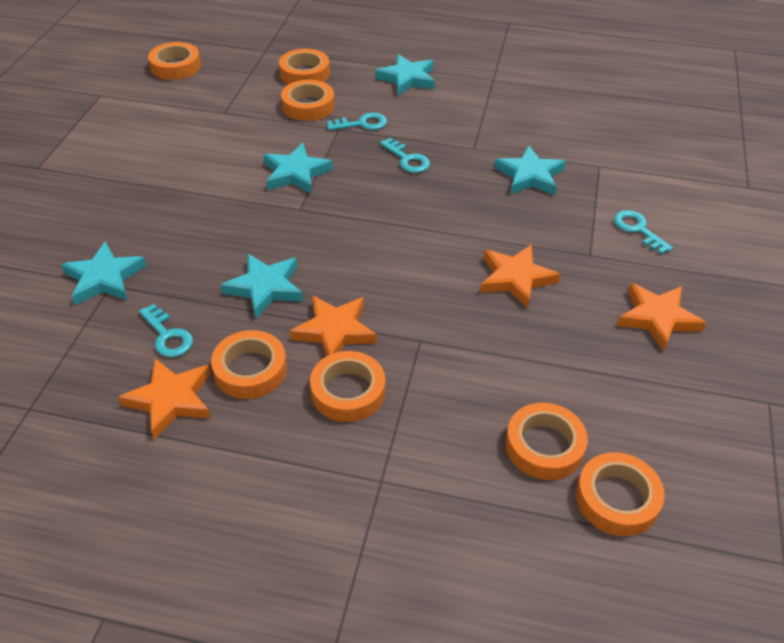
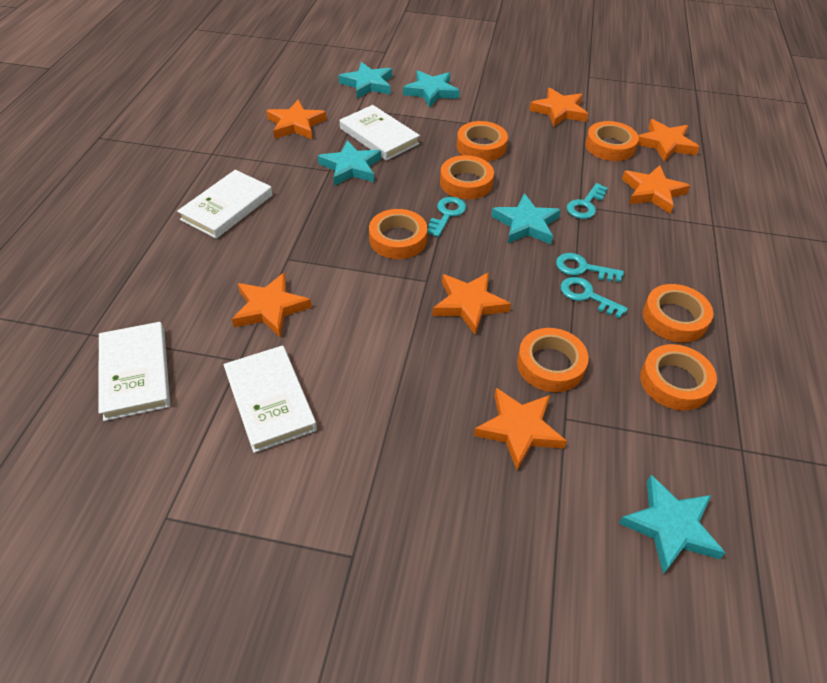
orange star: [118,358,211,439] [290,295,377,356] [480,244,560,309] [617,283,706,352] = 4 -> [232,272,312,337] [266,100,327,139] [432,272,511,335] [474,388,567,470] [529,88,588,127] [622,165,690,214] [637,119,699,162] = 7
white book: none = 0 -> [99,322,170,421] [177,170,273,239] [223,345,317,453] [340,105,420,161] = 4

